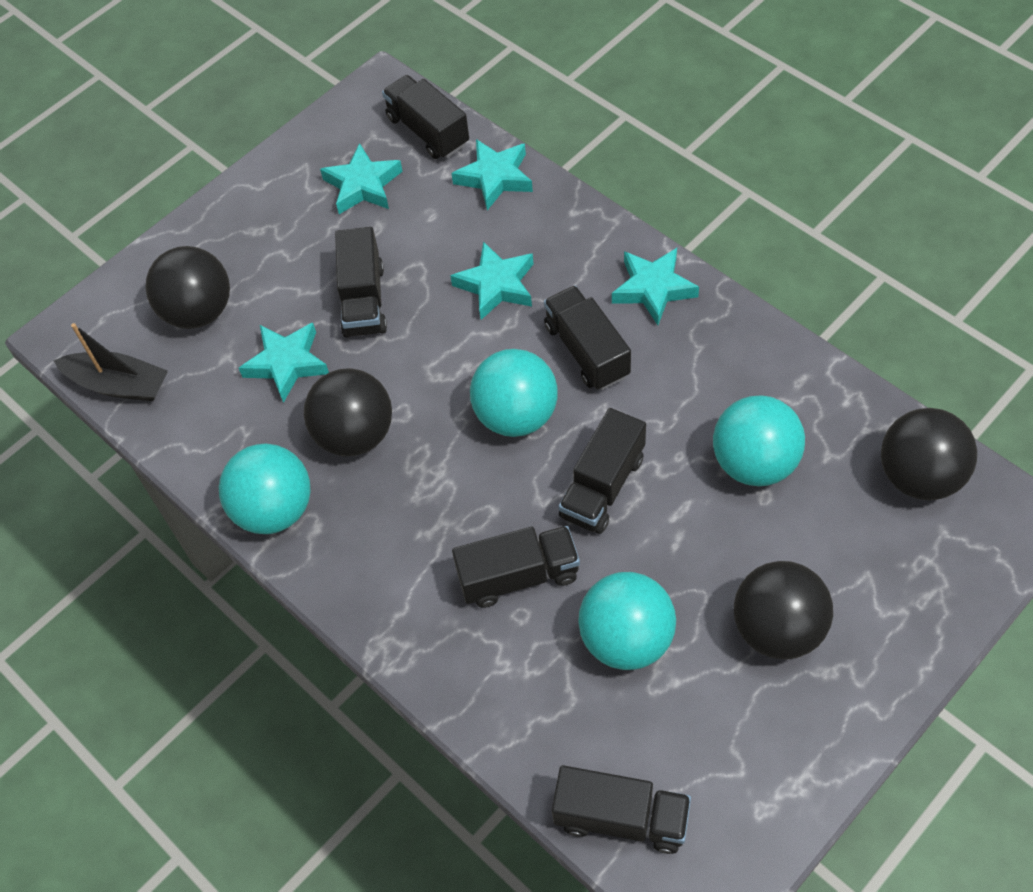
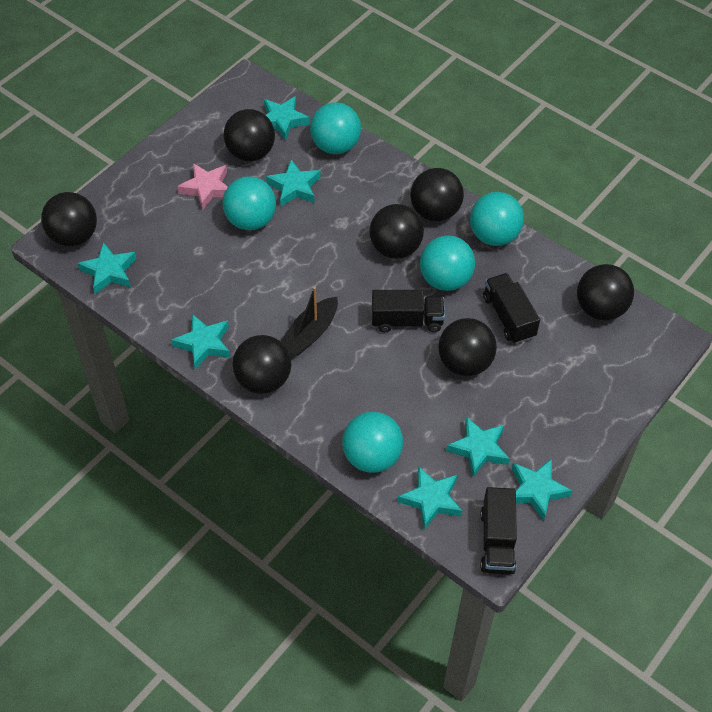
black ball: [145,246,230,329] [304,368,392,456] [734,561,833,660] [881,408,977,500] = 4 -> [41,192,97,246] [224,109,275,161] [233,335,291,394] [369,204,424,259] [410,168,464,221] [438,318,497,376] [577,264,634,320] = 7
black truck: [335,227,387,338] [382,75,469,159] [452,526,580,608] [544,286,631,390] [552,765,691,854] [559,408,646,534] = 6 -> [372,290,445,332] [480,487,517,575] [483,273,540,344] = 3
pink star: none = 0 -> [177,163,228,210] = 1
turquoise ball: [219,444,310,534] [470,349,558,437] [578,572,676,670] [713,395,805,486] = 4 -> [222,176,276,230] [310,102,361,154] [342,412,403,473] [420,235,475,291] [470,192,524,246] = 5
turquoise star: [239,323,329,403] [320,143,403,214] [450,241,534,320] [451,139,533,210] [612,248,699,325] = 5 -> [77,242,136,294] [171,314,230,370] [264,96,310,141] [266,160,321,206] [398,466,462,530] [446,417,510,477] [512,459,573,521] = 7

